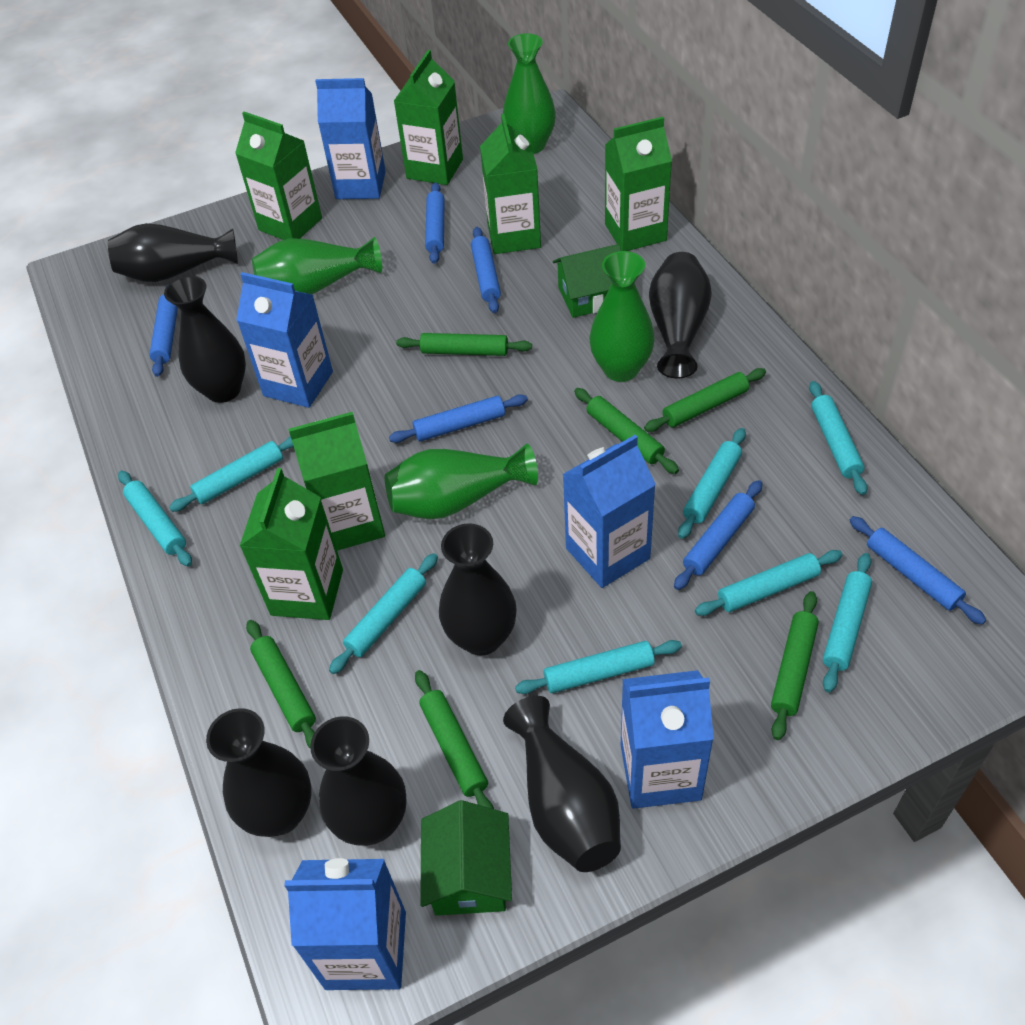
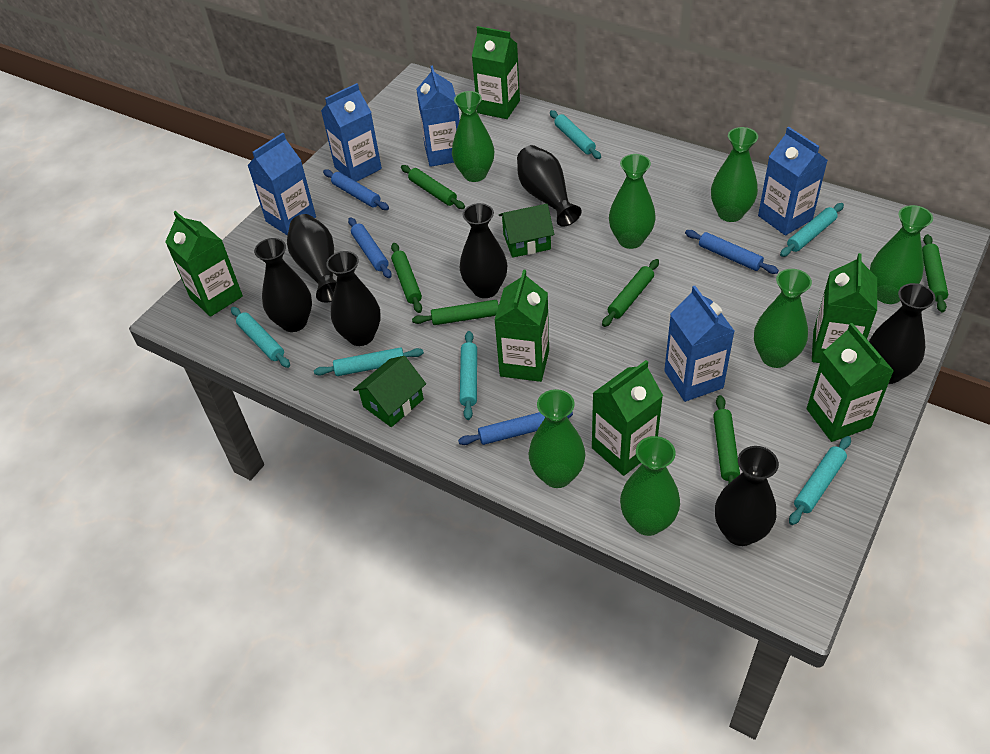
blue rolling pin: [149,286,178,377] [389,394,528,443] [425,182,445,264] [471,227,501,313] [674,480,762,590] [850,516,986,625] = 6 -> [323,169,389,210] [348,217,392,278] [458,412,573,445] [685,230,779,274] = 4
green vase: [252,237,382,294] [385,444,538,519] [503,33,556,154] [589,251,655,382] = 4 -> [452,91,494,182] [529,389,585,488] [609,154,656,249] [620,436,680,536] [711,127,758,222] [754,269,812,368] [870,205,933,304] = 7
turquoise rolling pin: [118,471,192,567] [169,436,294,512] [329,553,438,674] [515,640,682,694] [678,428,746,539] [695,550,843,616] [809,381,867,495] [823,553,872,693] = 8 -> [231,307,290,368] [314,347,424,376] [460,331,477,420] [550,110,601,159] [780,203,844,257] [789,436,851,525] = 6

